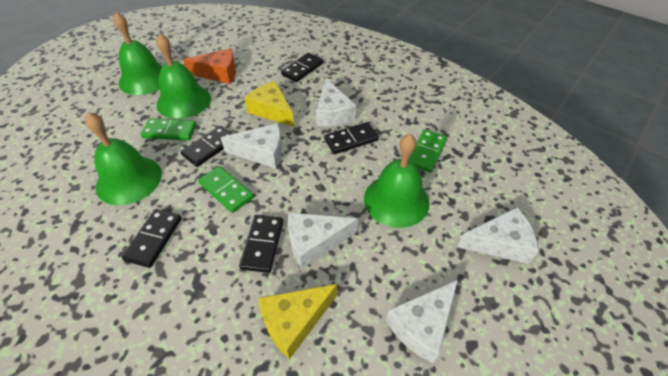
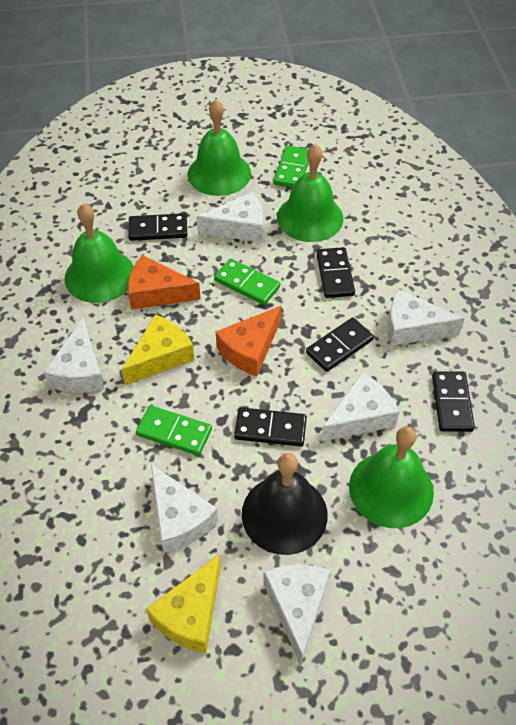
black bell: none = 0 -> [242,453,328,555] = 1
orange cheese: [183,48,236,84] = 1 -> [128,255,201,310] [216,306,281,376] = 2
white cheese: [221,123,282,169] [288,213,358,269] [316,78,356,127] [386,280,458,363] [457,207,538,264] = 5 -> [44,318,105,393] [151,464,218,553] [196,192,263,242] [263,565,330,665] [321,372,399,441] [387,289,464,346] = 6

